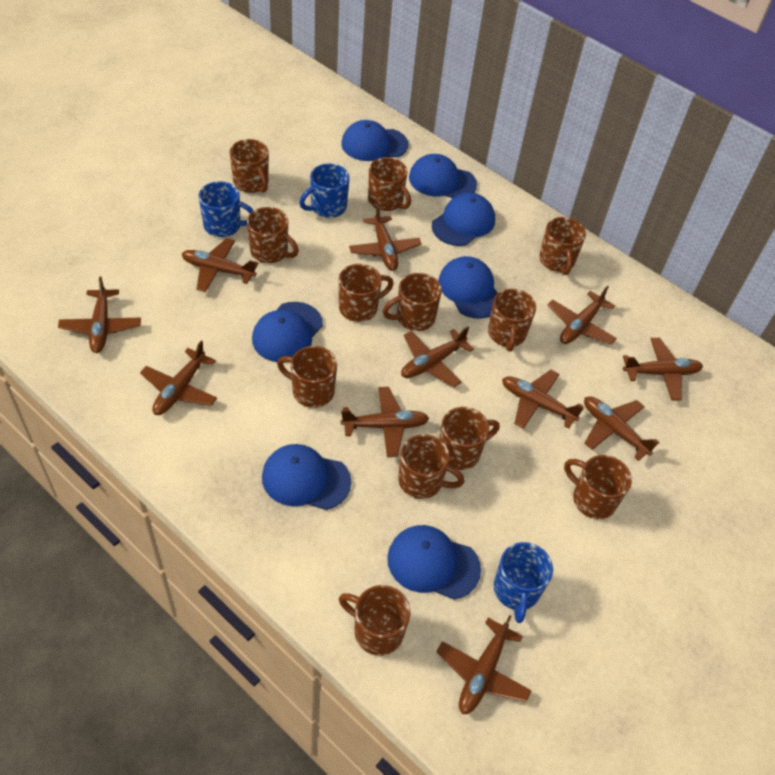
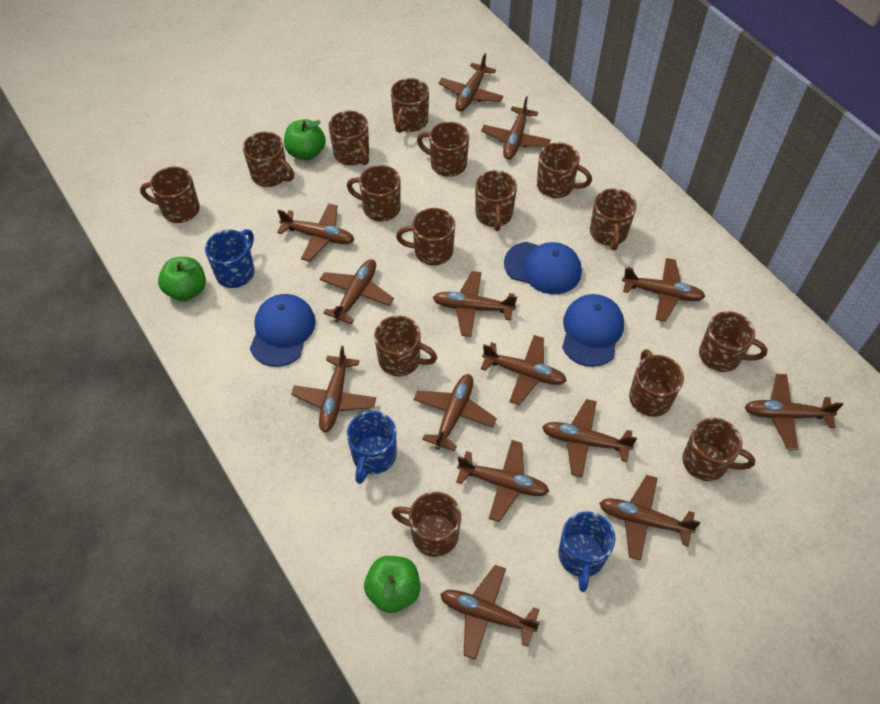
blue cap: [252,302,323,362] [262,444,352,510] [341,120,408,161] [387,525,481,600] [409,154,477,198] [432,193,495,246] [438,256,498,319] = 7 -> [250,294,316,367] [504,242,582,294] [562,294,624,367] = 3
brown mug: [230,139,269,193] [247,207,299,263] [277,346,337,408] [339,264,394,322] [339,585,411,656] [368,157,411,211] [383,273,442,331] [398,434,465,499] [439,407,500,470] [488,289,536,351] [539,217,586,275] [564,455,632,519] = 12 -> [140,167,200,223] [243,132,294,187] [328,111,369,165] [347,165,401,222] [374,316,437,376] [391,78,429,133] [392,492,461,557] [396,208,455,266] [417,122,469,177] [475,170,517,231] [537,143,592,198] [590,189,636,250] [629,349,684,417] [682,418,755,481] [699,311,768,372] = 15
brown plane: [58,276,141,353] [140,341,217,415] [182,238,259,292] [341,387,429,457] [349,204,421,271] [401,326,474,387] [437,615,532,714] [502,370,584,429] [548,286,617,344] [584,396,660,461] [623,338,703,401] = 11 -> [277,204,354,262] [291,346,376,432] [320,259,394,324] [414,374,497,451] [433,271,517,337] [438,53,504,112] [440,565,540,660] [456,440,549,522] [481,96,551,159] [481,335,567,405] [542,399,637,477] [599,475,700,561] [622,258,705,322] [744,374,843,450] = 14
green apple: none = 0 -> [158,257,206,301] [284,119,326,160] [364,556,420,613] = 3

